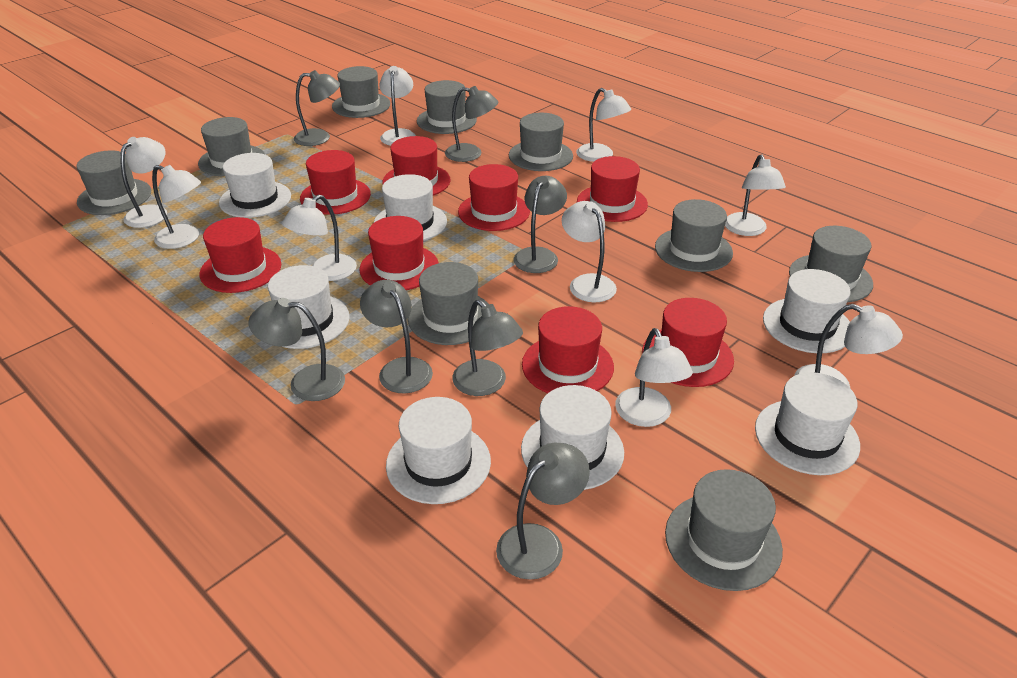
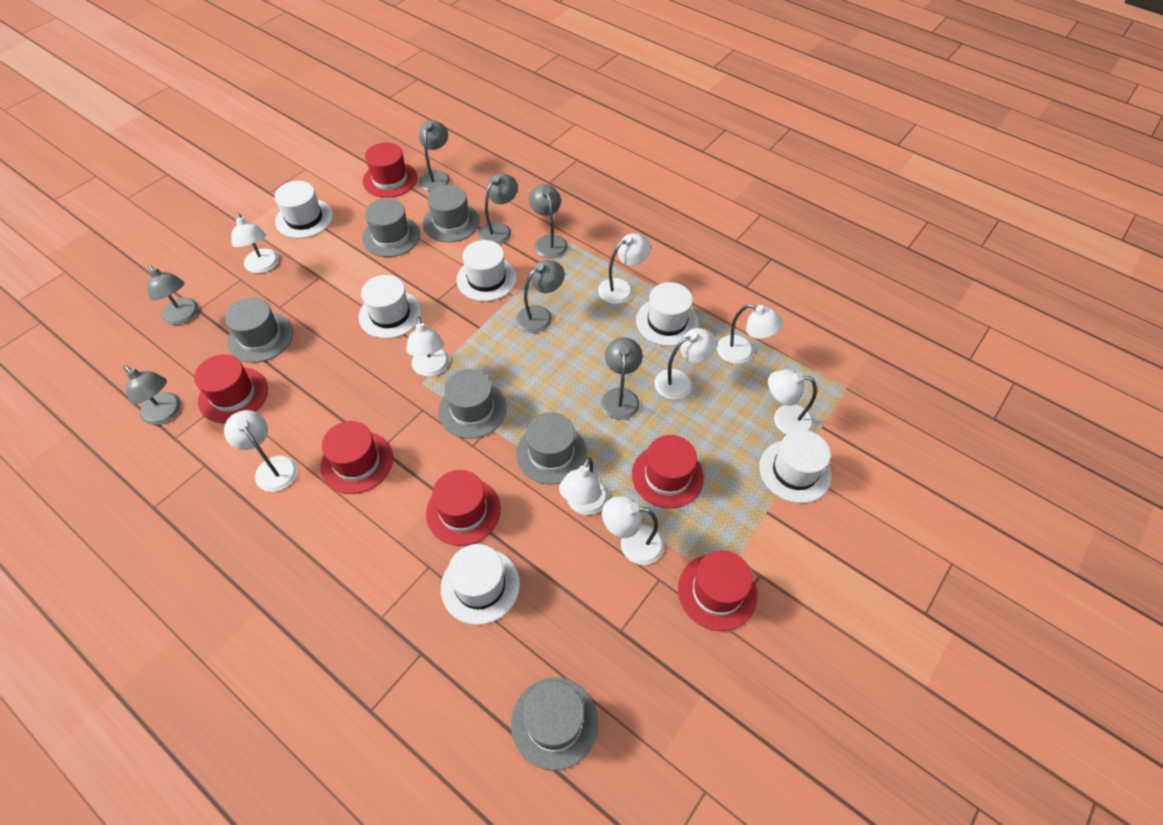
grey hat: [77,150,151,215] [198,117,265,176] [332,66,390,118] [408,262,488,345] [417,80,477,134] [509,113,573,171] [655,199,733,272] [665,469,783,591] [789,226,873,302] = 9 -> [225,297,293,363] [362,198,420,257] [423,184,480,242] [438,369,507,439] [511,677,598,771] [516,412,587,485] = 6
red hat: [199,217,281,293] [300,150,371,215] [359,216,439,290] [382,136,451,196] [458,164,530,231] [522,306,614,393] [577,156,648,222] [642,298,734,387] = 8 -> [194,354,268,423] [320,421,393,494] [363,142,417,198] [426,470,501,546] [632,435,704,509] [678,550,757,631] = 6
white hat: [219,153,291,218] [268,265,350,349] [374,174,447,241] [386,397,491,504] [521,385,624,490] [755,372,860,475] [763,269,851,353] = 7 -> [275,181,333,238] [359,275,422,339] [441,544,520,625] [456,240,517,301] [636,282,699,346] [759,430,832,503] = 6

